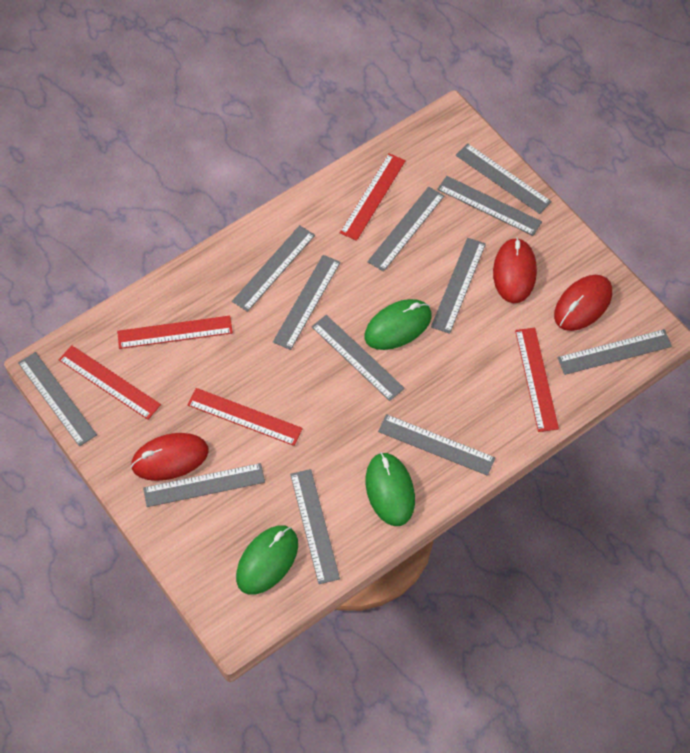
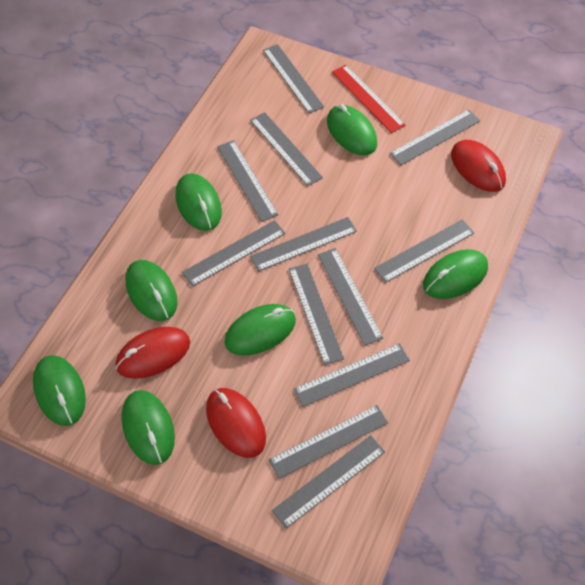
green mouse: [236,526,298,595] [364,299,432,350] [366,452,415,526] = 3 -> [33,355,86,426] [122,390,175,465] [126,260,177,321] [175,173,222,231] [224,304,296,355] [327,104,377,155] [423,249,488,299] = 7
red ruler: [59,345,161,420] [117,316,233,349] [187,388,303,446] [340,153,406,241] [515,328,559,432] = 5 -> [332,65,405,133] = 1

